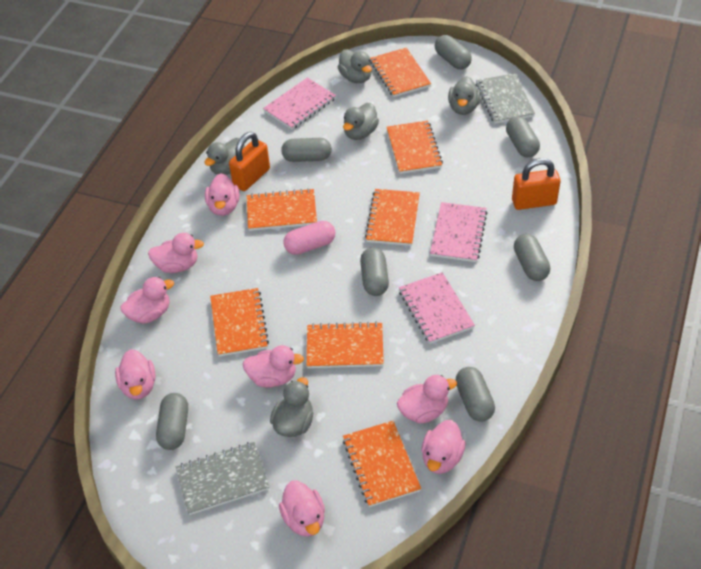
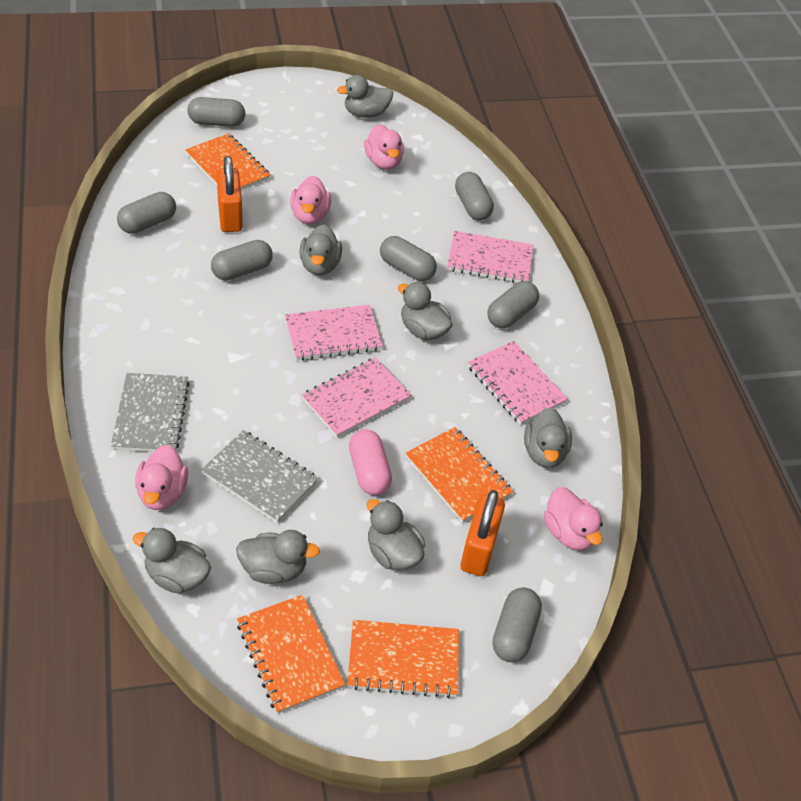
grey duck: [204,138,245,175] [270,377,313,437] [338,49,372,83] [343,103,379,140] [448,76,481,115] = 5 -> [133,528,211,594] [236,530,320,584] [299,224,342,275] [337,75,393,118] [367,499,425,570] [398,282,453,340] [524,408,572,468] = 7
orange notebook: [210,288,269,357] [247,188,317,231] [306,322,384,368] [343,421,421,507] [365,189,420,246] [370,48,431,97] [387,121,443,174] = 7 -> [185,133,270,190] [237,595,345,714] [347,620,459,698] [405,427,513,523] = 4
pink duck: [115,349,156,400] [120,277,174,324] [148,233,204,273] [205,173,239,216] [243,345,304,388] [279,480,325,537] [397,375,457,424] [421,420,466,474] = 8 -> [135,445,188,510] [290,176,331,224] [364,124,404,169] [544,487,603,550] = 4
pink notebook: [263,78,336,130] [399,272,475,344] [430,202,487,262] = 3 -> [285,305,383,361] [302,357,411,438] [447,231,533,282] [468,341,568,425] = 4

